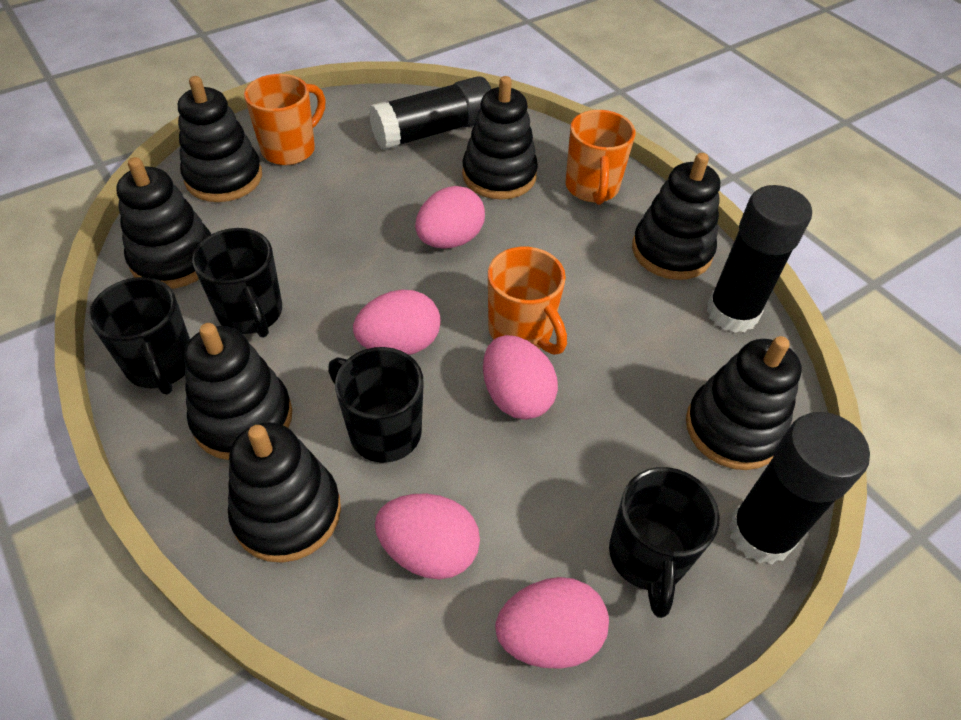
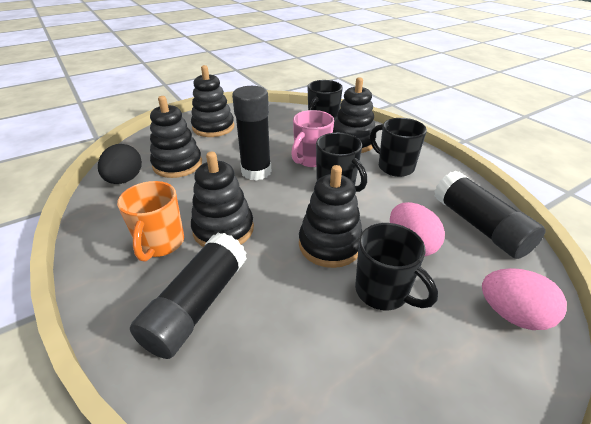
black egg: none = 0 -> [98,144,142,184] = 1
black stacking toy: [116,157,211,289] [178,76,262,202] [184,323,292,460] [228,422,341,563] [462,76,538,200] [632,153,720,280] [686,336,801,470] = 7 -> [150,96,202,178] [191,65,234,137] [191,152,254,247] [299,165,362,268] [333,77,376,153] = 5
orange mug: [244,74,326,165] [488,247,567,355] [565,110,635,205] = 3 -> [117,181,184,261] = 1
pink egg: [353,290,441,355] [375,494,480,579] [415,186,485,249] [483,335,558,419] [495,577,609,669] = 5 -> [390,202,445,256] [482,268,567,330] = 2
pink mug: none = 0 -> [291,110,334,167] = 1

